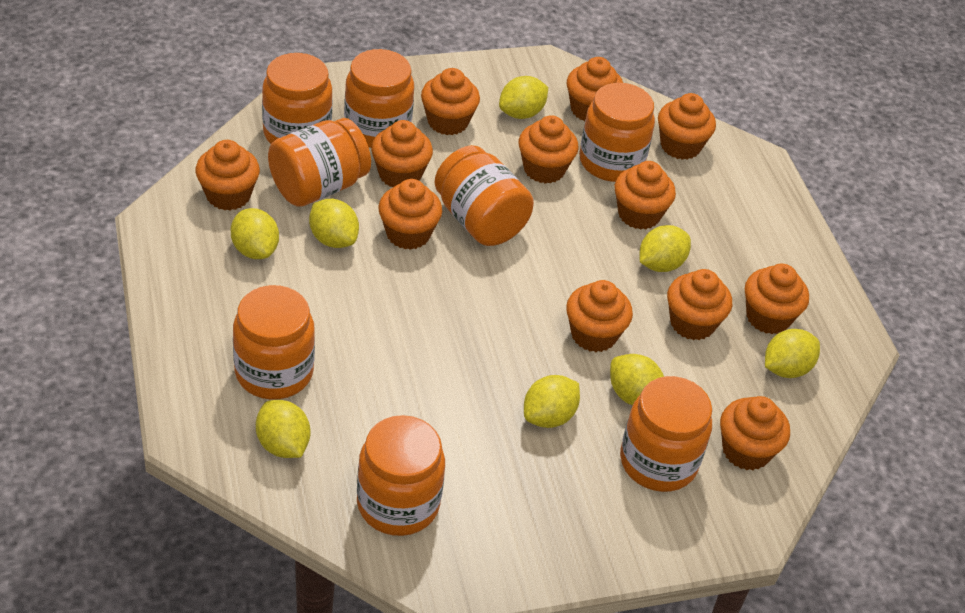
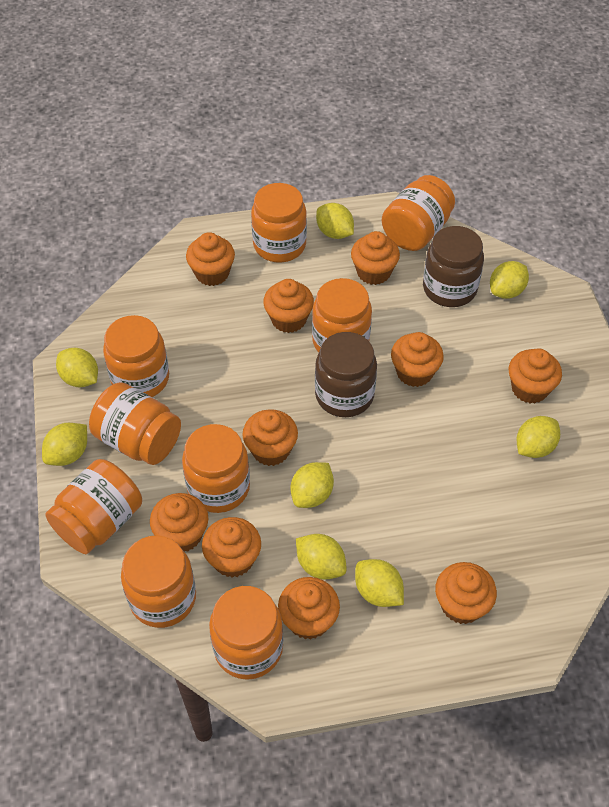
brown jar: none = 0 -> [315,332,377,417] [423,226,484,307] = 2
orange cupcake: [196,140,260,210] [371,120,433,187] [378,179,442,250] [421,68,480,135] [519,115,579,184] [566,280,633,352] [567,57,623,121] [615,161,676,230] [658,93,716,160] [667,269,732,340] [720,396,790,470] [745,264,809,334] = 12 -> [150,493,209,552] [186,232,235,286] [202,517,261,578] [242,409,298,466] [263,279,314,333] [278,577,340,640] [351,231,400,285] [391,332,444,387] [435,562,497,624] [509,348,562,403] = 10
orange jar: [233,285,315,400] [262,53,333,144] [268,118,371,207] [344,49,414,148] [357,415,445,536] [435,145,534,246] [579,83,655,182] [620,376,712,492] = 8 -> [46,459,142,554] [89,382,181,465] [103,315,169,397] [121,536,196,628] [182,424,250,513] [209,586,283,680] [251,183,307,262] [312,278,372,353] [382,175,455,251] = 9

